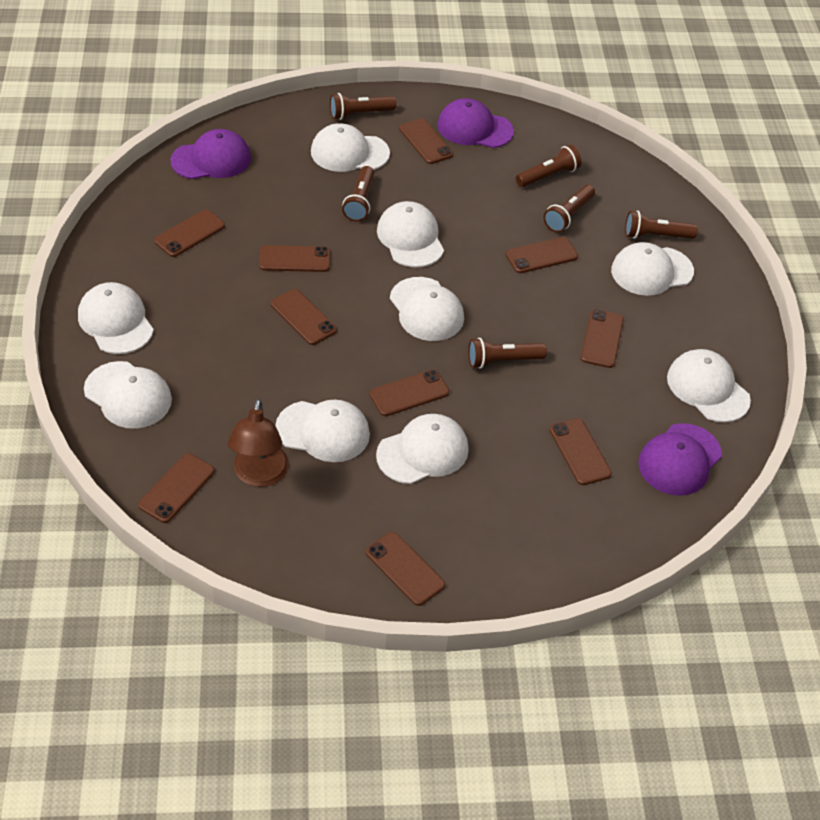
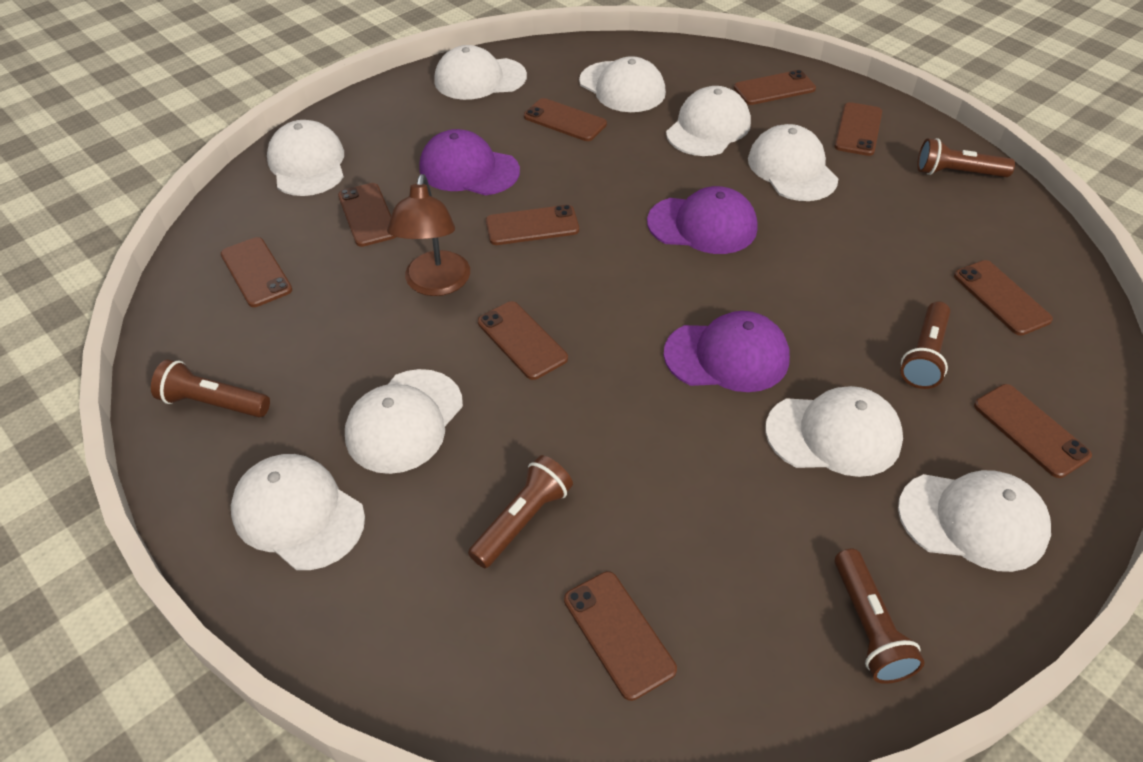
brown flashlight: [330,93,396,120] [342,166,374,222] [468,338,547,369] [516,145,581,187] [543,185,595,232] [625,211,698,239] = 6 -> [151,360,270,417] [468,455,573,568] [835,548,924,684] [901,301,950,389] [917,138,1015,177] = 5

